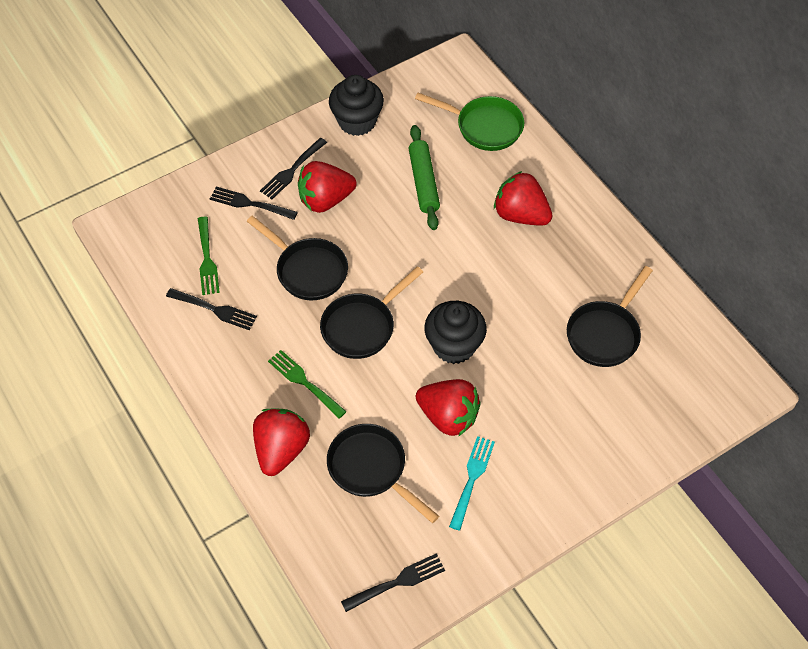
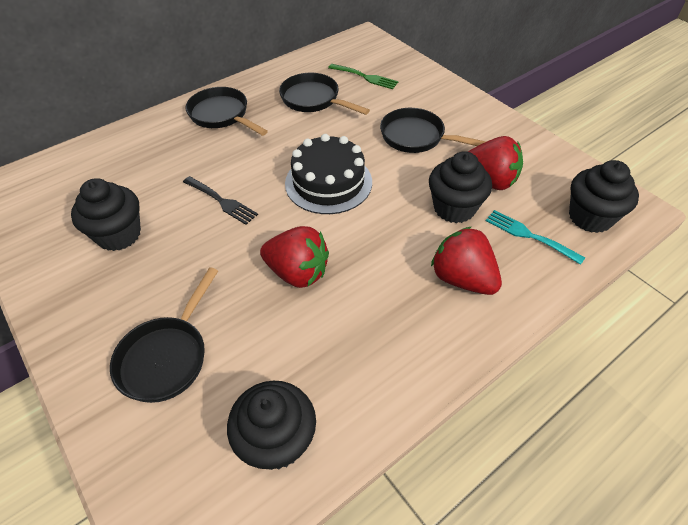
black cake: none = 0 -> [285,134,372,214] = 1
black cupcake: [329,75,384,136] [424,301,487,364] = 2 -> [71,178,141,251] [227,381,316,470] [429,151,492,223] [569,160,639,233] = 4
black fork: [166,288,257,331] [210,187,298,220] [260,138,327,199] [341,553,445,612] = 4 -> [183,176,258,225] = 1
green fork: [198,217,220,295] [268,350,347,419] = 2 -> [328,64,399,89] = 1
green pan: [415,93,524,151] = 1 -> none = 0
green rolling pin: [408,125,440,230] = 1 -> none = 0
red strawberry: [253,408,310,476] [298,161,357,213] [416,379,481,436] [494,171,552,226] = 4 -> [260,226,329,288] [431,227,502,295] [468,136,523,190] = 3

